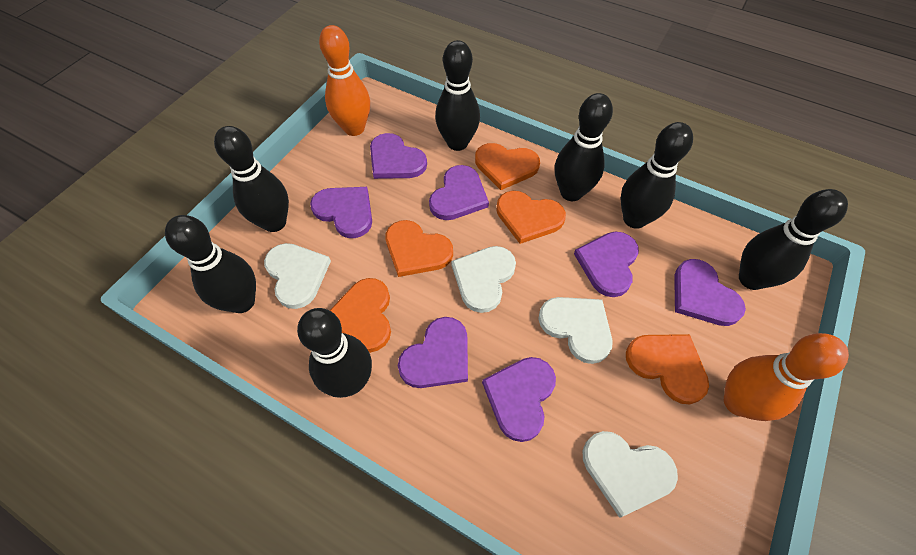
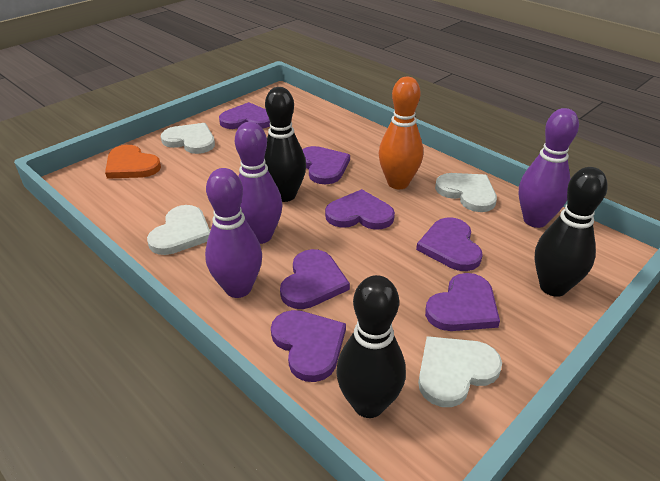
black bowling pin: [165,215,256,313] [214,126,289,232] [297,308,372,398] [435,40,480,151] [555,93,613,201] [620,122,693,229] [739,189,848,290] = 7 -> [264,87,306,202] [336,275,406,418] [534,167,608,297] = 3
orange bowling pin: [319,25,370,136] [724,333,849,421] = 2 -> [379,77,423,189] = 1
orange heart: [330,278,391,353] [385,220,453,277] [475,143,540,190] [496,191,566,244] [626,334,709,404] = 5 -> [105,145,161,179] = 1
purple bowling pin: none = 0 -> [205,168,262,298] [235,122,283,244] [519,108,579,228] = 3

